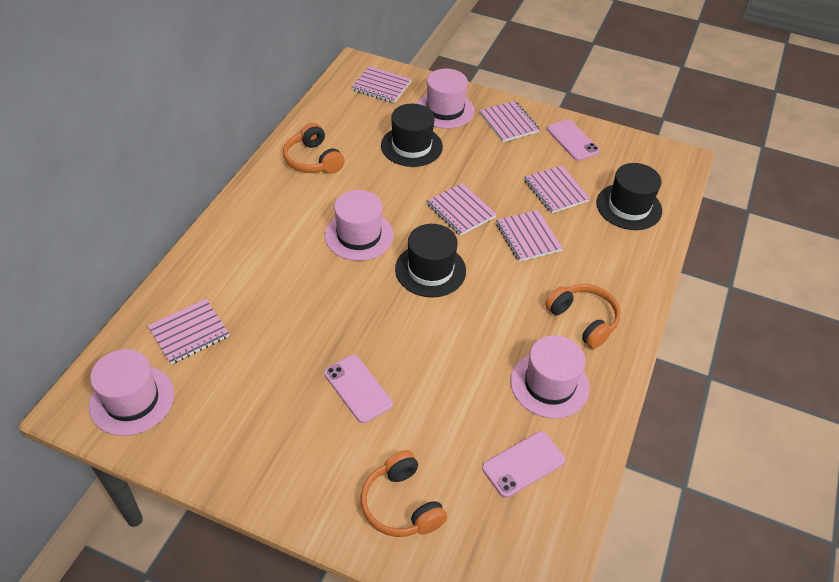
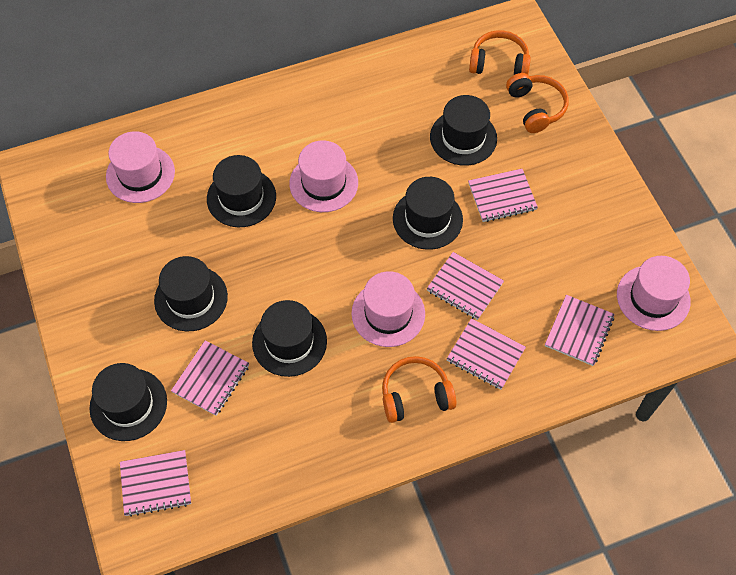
black hat: [381,104,443,167] [395,224,466,297] [596,163,662,230] = 3 -> [89,363,167,441] [154,256,228,331] [207,155,276,227] [252,300,327,377] [393,177,463,250] [430,95,497,166] = 6
pink phone: [324,355,393,423] [482,431,566,498] [547,119,600,161] = 3 -> none = 0

